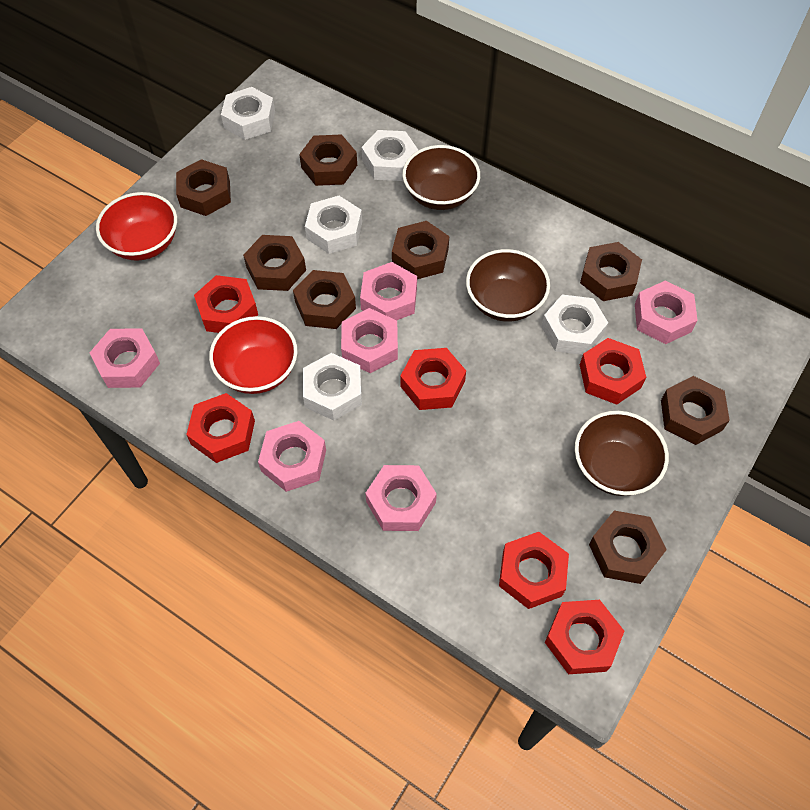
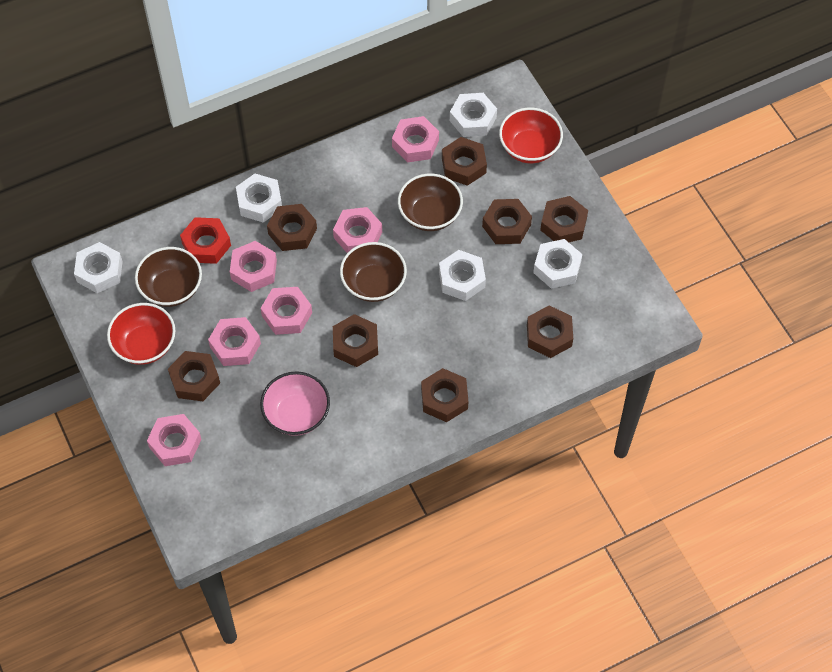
pink bowl: none = 0 -> [260,371,330,436] = 1
red nut: [186,393,255,463] [194,275,258,333] [400,348,466,410] [499,532,569,609] [545,600,624,674] [580,338,646,405] = 6 -> [180,217,231,264] = 1

